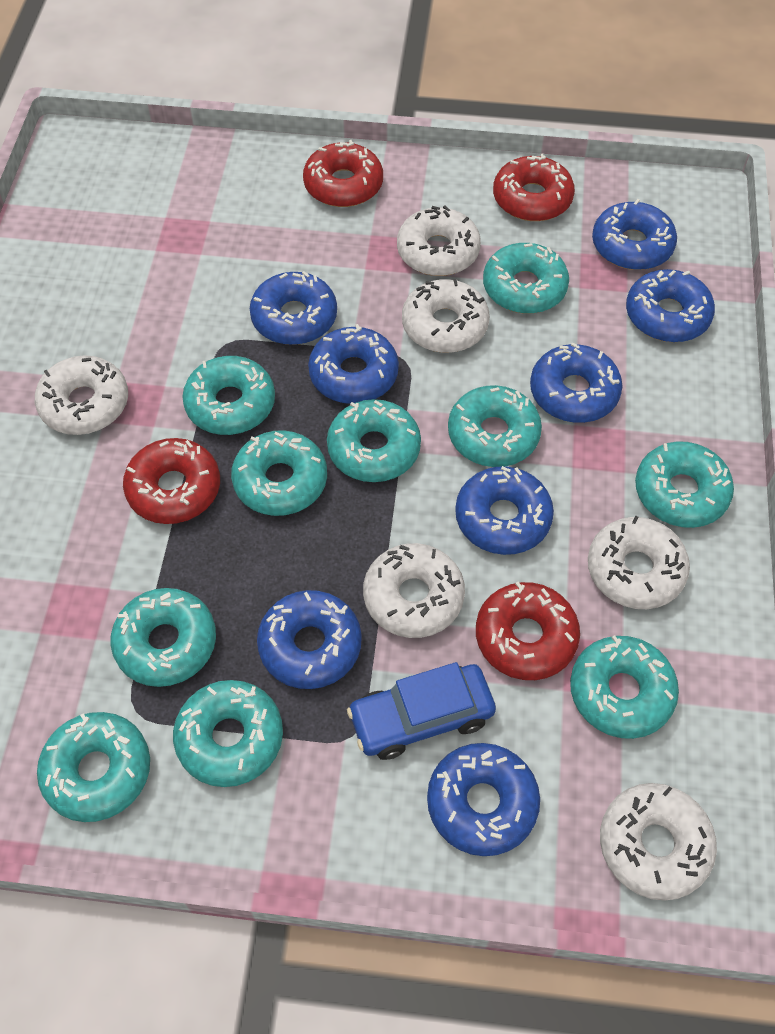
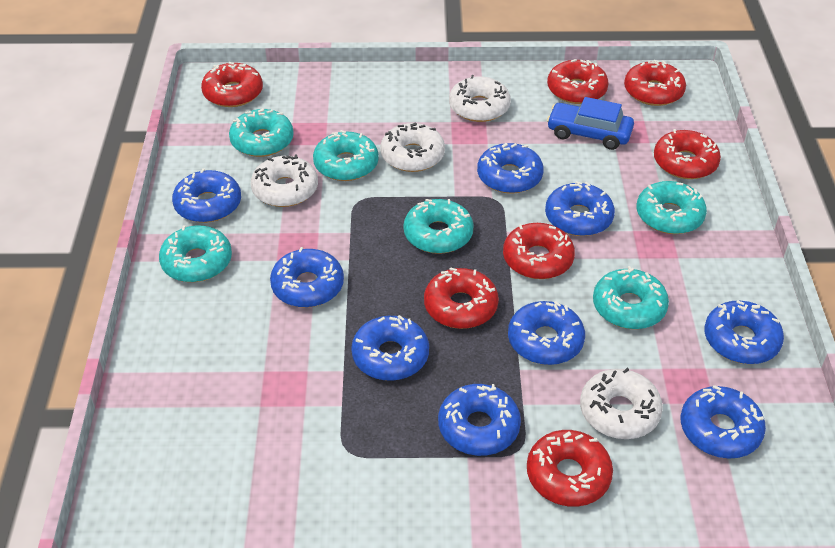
blue donut: [250,271,337,345] [257,590,362,689] [308,324,399,404] [427,743,540,856] [455,466,554,555] [530,343,622,423] [592,199,677,270] [626,269,715,342] = 8 -> [172,168,241,223] [270,247,344,308] [351,315,429,381] [438,384,521,456] [477,143,544,194] [508,301,585,365] [545,181,615,236] [681,385,766,459] [704,300,784,364] = 9
red donut: [123,438,220,524] [303,140,383,207] [476,582,580,680] [493,154,575,221] = 4 -> [201,62,263,107] [424,267,499,329] [503,223,575,279] [527,430,613,507] [547,59,609,104] [624,60,686,106] [654,129,721,179] = 7
turquoise donut: [37,712,150,822] [111,588,216,687] [173,680,283,787] [183,356,275,435] [231,430,327,516] [327,399,421,482] [448,385,542,467] [483,243,569,314] [570,635,679,739] [635,441,734,528] = 10 -> [159,225,232,282] [229,108,294,157] [313,130,379,181] [404,199,474,254] [593,266,669,329] [637,181,707,234] = 6
white donut: [35,355,128,435] [363,543,465,638] [397,206,481,276] [402,279,490,353] [588,515,690,609] [600,783,717,901] = 6 -> [251,154,318,207] [380,122,445,172] [449,75,511,122] [580,368,663,439] = 4

